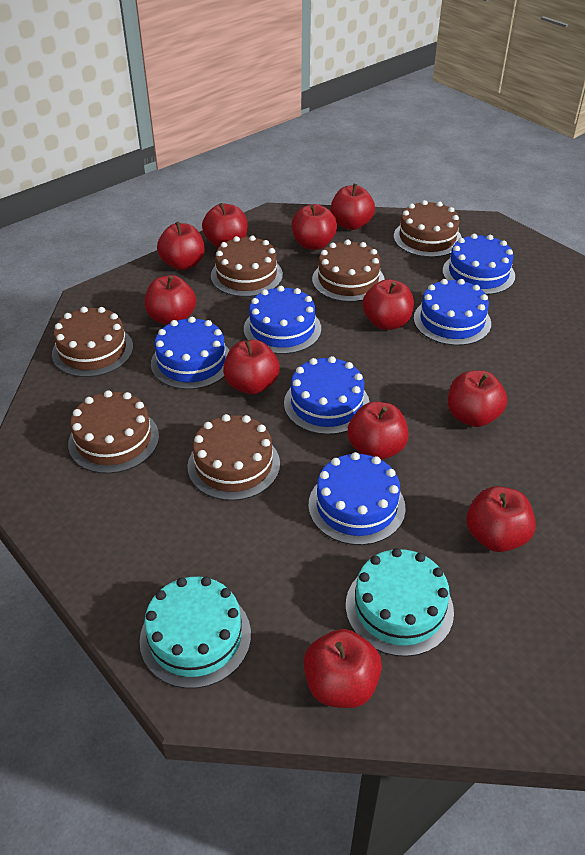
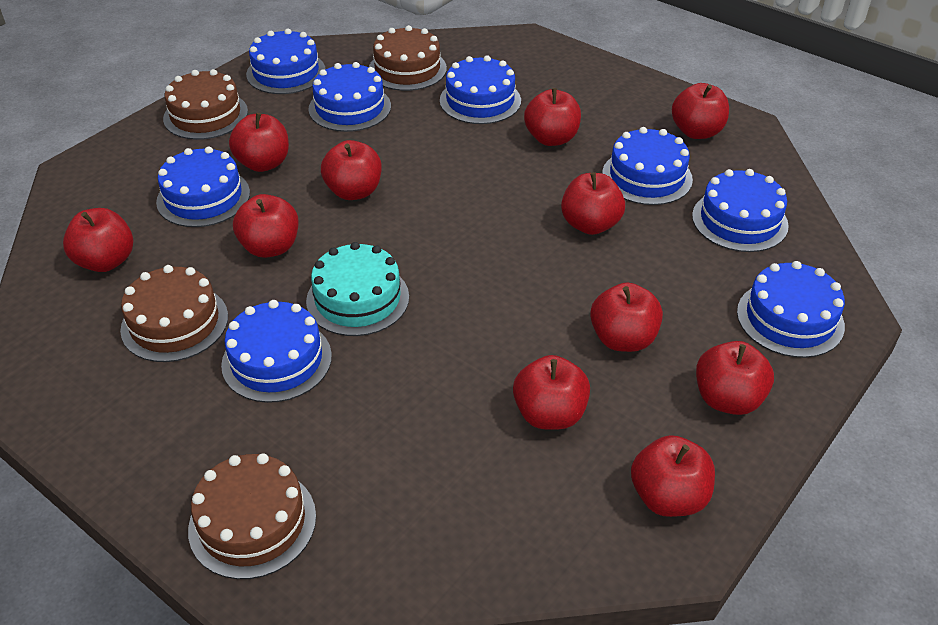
blue cake: [151,317,230,389] [244,286,321,354] [284,356,369,435] [308,452,406,545] [414,279,491,346] [443,234,515,295] = 6 -> [156,146,250,227] [221,300,332,403] [246,29,326,94] [309,62,391,132] [440,55,521,124] [602,127,693,205] [692,169,789,252] [737,261,845,358] = 8
brown cake: [52,307,133,377] [68,390,159,474] [188,414,280,501] [211,235,283,297] [312,240,385,302] [394,200,462,257] = 6 -> [120,265,228,362] [163,69,248,140] [188,453,316,579] [369,25,447,91] = 4
turquoise cake: [140,577,251,689] [346,548,454,657] = 2 -> [306,242,409,336] = 1

